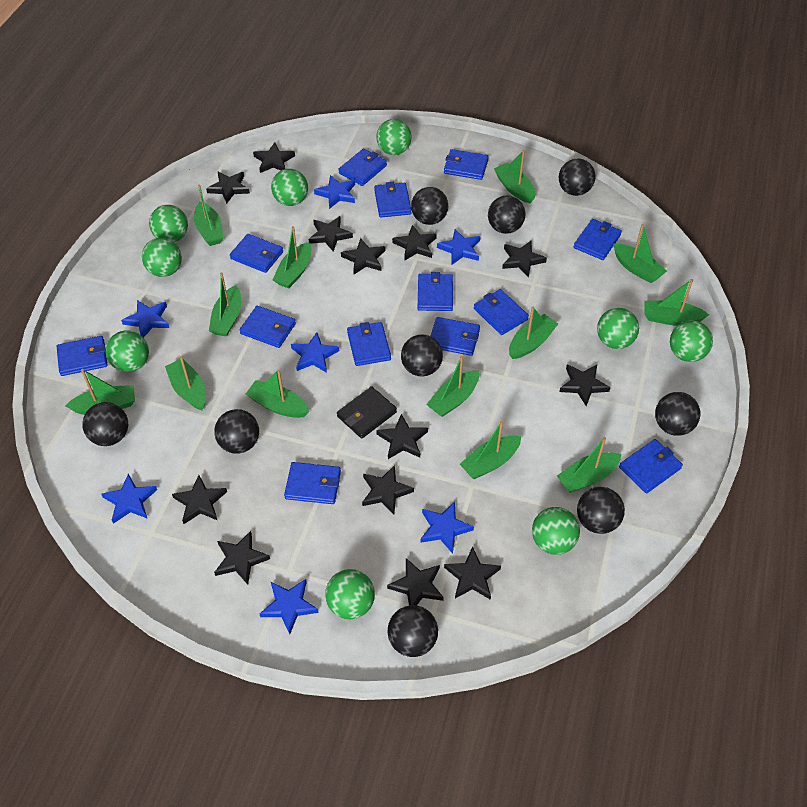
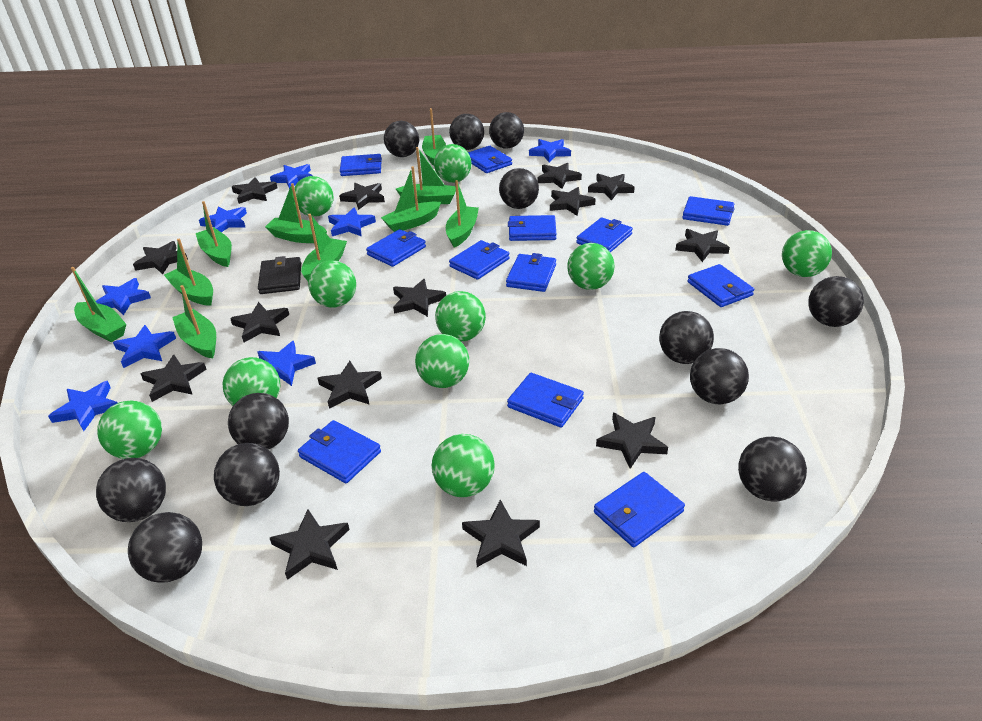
black ball: [82,402,128,446] [214,409,259,454] [388,605,438,657] [401,334,443,376] [411,187,448,225] [488,196,525,234] [559,159,596,196] [577,487,625,534] [655,392,700,436] = 9 -> [96,458,166,522] [128,512,202,583] [214,443,280,506] [228,393,289,449] [384,121,419,157] [449,114,484,150] [489,112,524,149] [499,168,539,209] [659,311,714,364] [690,348,749,404] [738,437,807,502] [808,276,864,327] = 12
black star: [172,475,227,524] [206,172,250,204] [214,531,270,585] [253,142,295,173] [309,216,353,252] [341,238,386,274] [362,465,414,515] [376,414,428,459] [387,558,444,606] [392,225,437,261] [444,547,501,600] [502,241,547,277] [559,365,610,406] = 13 -> [133,241,188,274] [141,355,206,402] [230,302,289,342] [232,177,278,204] [270,509,350,580] [318,361,382,409] [339,183,385,210] [393,279,446,317] [462,500,540,567] [537,163,582,189] [550,187,595,216] [588,174,635,201] [596,412,668,469] [675,229,730,262] = 14
blue star: [101,474,157,524] [121,300,169,338] [260,579,319,634] [291,332,339,373] [314,175,355,209] [421,502,474,554] [437,229,480,265] = 7 -> [48,381,117,431] [96,278,151,316] [113,325,176,368] [199,206,247,232] [258,341,316,386] [270,164,313,189] [328,207,376,237] [529,139,571,163] = 8
blue wallet: [57,336,107,376] [230,234,283,273] [240,306,296,348] [284,462,341,504] [339,149,387,186] [347,322,391,366] [374,182,412,218] [418,272,453,311] [431,317,480,356] [444,149,489,180] [474,289,529,335] [574,219,622,260] [619,439,683,494] = 13 -> [298,420,381,483] [340,154,382,176] [366,229,426,267] [449,240,510,280] [468,146,512,173] [506,253,556,292] [507,373,584,428] [508,215,556,241] [576,217,633,252] [594,472,685,547] [682,196,735,226] [687,264,754,307] = 12
green ball: [106,330,149,372] [142,238,182,277] [149,205,188,242] [271,169,308,206] [325,569,375,619] [377,119,412,155] [532,507,580,555] [597,308,639,349] [670,320,713,362] = 9 -> [97,400,162,459] [222,357,280,406] [294,176,333,217] [308,260,356,308] [415,334,469,388] [432,434,495,497] [434,144,471,183] [435,291,486,341] [567,243,614,290] [782,230,832,277] = 10
green boat: [66,369,135,415] [165,356,206,410] [194,184,223,246] [209,272,241,336] [246,369,309,418] [273,226,311,288] [426,356,479,417] [460,421,521,479] [494,150,536,203] [509,307,558,359] [557,437,621,493] [613,224,667,283] [644,279,709,326] = 13 -> [71,267,126,342] [164,238,213,306] [172,285,216,358] [196,201,232,267] [265,183,327,243] [301,214,347,281] [381,166,441,232] [396,147,456,204] [422,108,446,166] [446,180,479,247] = 10

